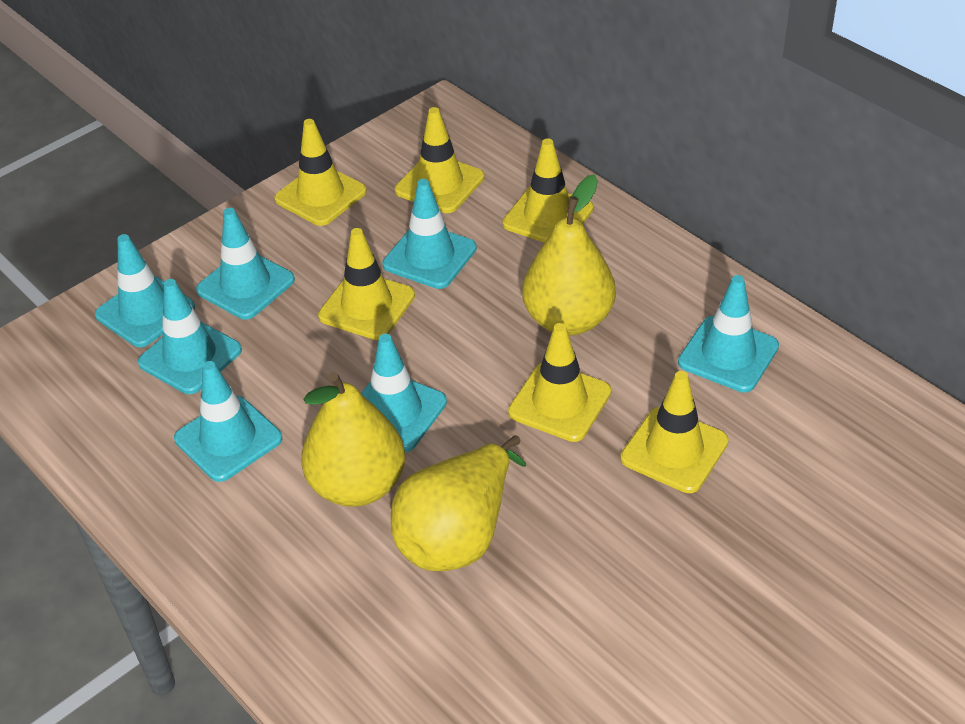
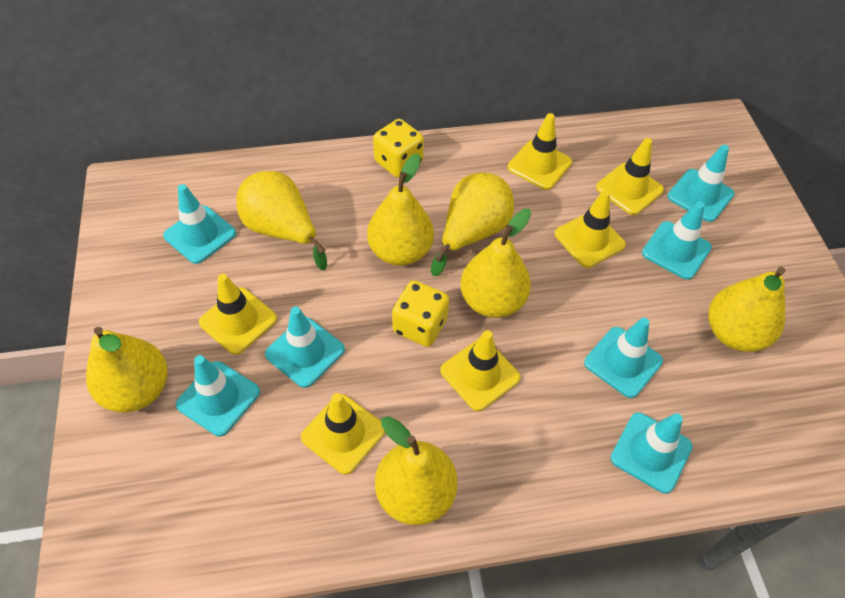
yellow dice: none = 0 -> [373,119,424,178] [392,280,449,347] = 2
yellow pear: [301,372,405,507] [391,435,526,571] [522,174,616,336] = 3 -> [86,327,168,413] [236,171,327,270] [367,154,434,266] [375,416,458,525] [431,173,514,276] [460,209,531,318] [708,267,785,352] = 7

